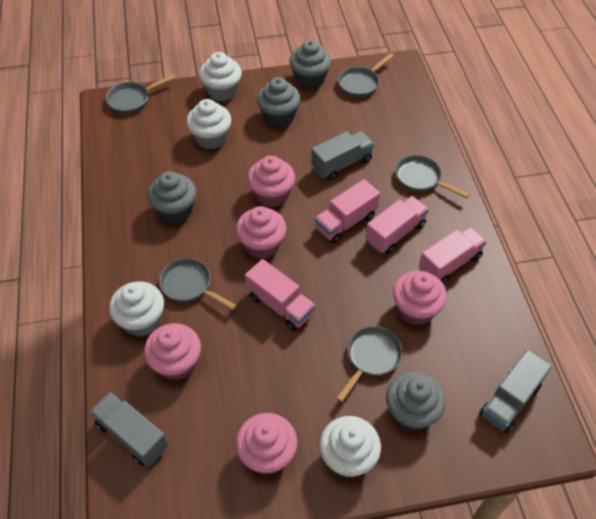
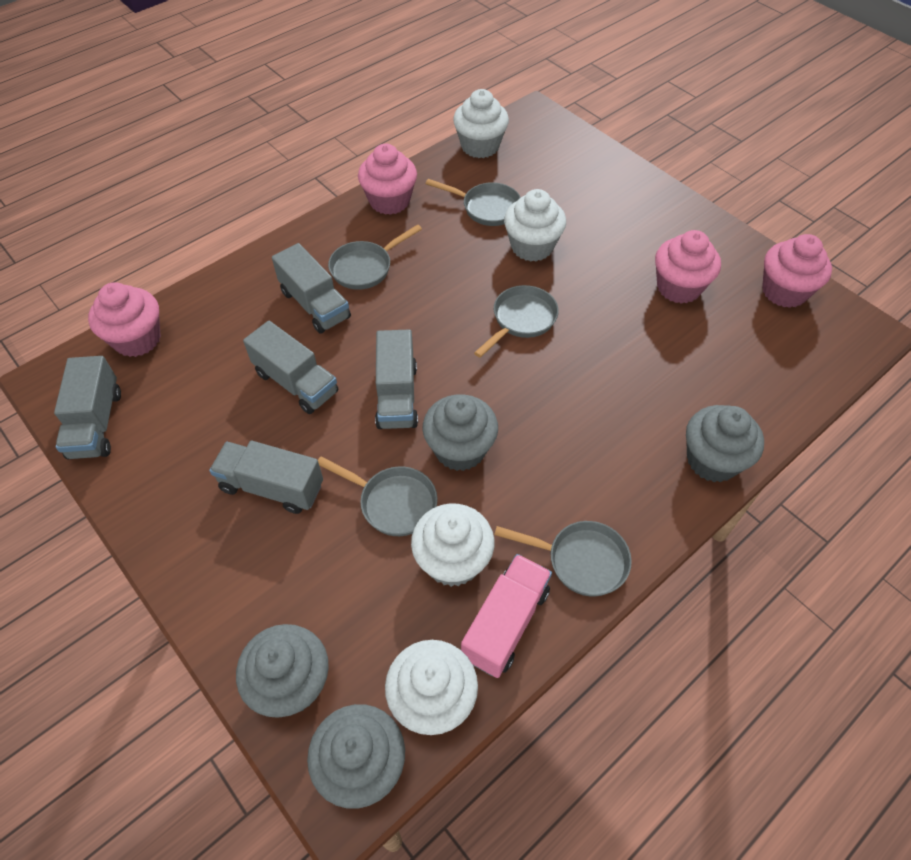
grey truck: [90,392,168,467] [311,131,374,180] [479,350,552,433] = 3 -> [54,356,121,459] [209,441,323,514] [243,321,338,414] [272,243,351,334] [375,330,418,429] = 5
pink cupcake: [144,323,201,381] [236,206,286,259] [236,413,297,475] [247,156,295,207] [393,271,447,325] = 5 -> [88,282,161,357] [358,144,417,215] [655,230,721,304] [762,234,832,308] = 4
pink truck: [245,259,315,331] [315,179,380,243] [365,196,429,254] [419,226,487,284] = 4 -> [461,554,552,678] = 1

